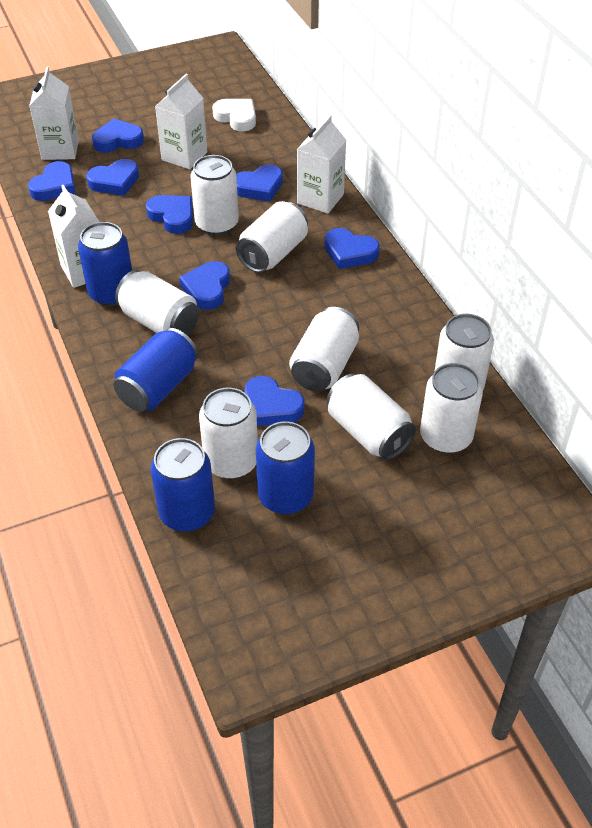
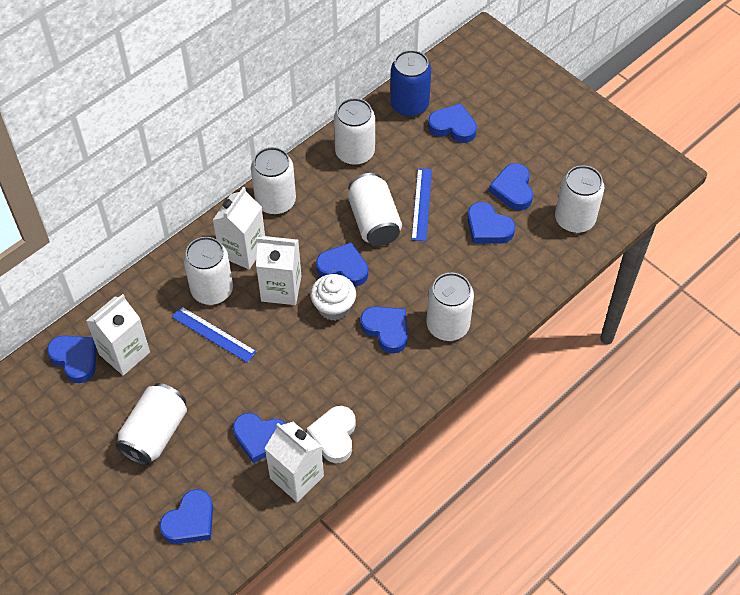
blue can: [78,222,132,306] [113,328,198,412] [151,438,215,531] [256,421,315,514] = 4 -> [390,50,431,117] = 1
blue ruler: none = 0 -> [172,306,257,363] [411,168,432,241] = 2
white can: [115,270,200,336] [190,155,239,235] [199,388,258,479] [236,201,308,273] [289,307,359,391] [327,374,416,460] [420,363,483,453] [435,314,494,390] = 8 -> [115,383,187,466] [184,237,233,305] [251,147,296,215] [334,98,375,165] [348,173,402,246] [426,273,474,341] [555,165,604,233] = 7
white cupcake: none = 0 -> [311,274,356,321] = 1

